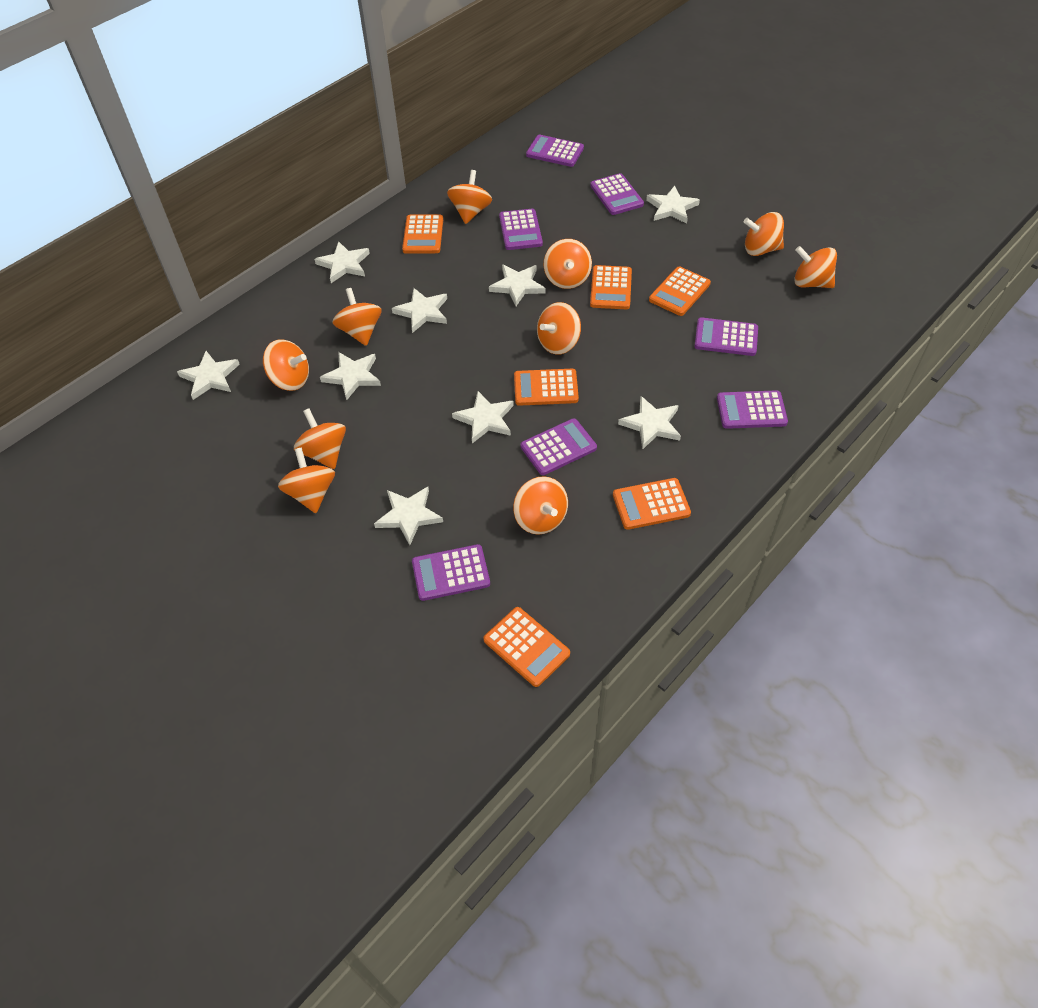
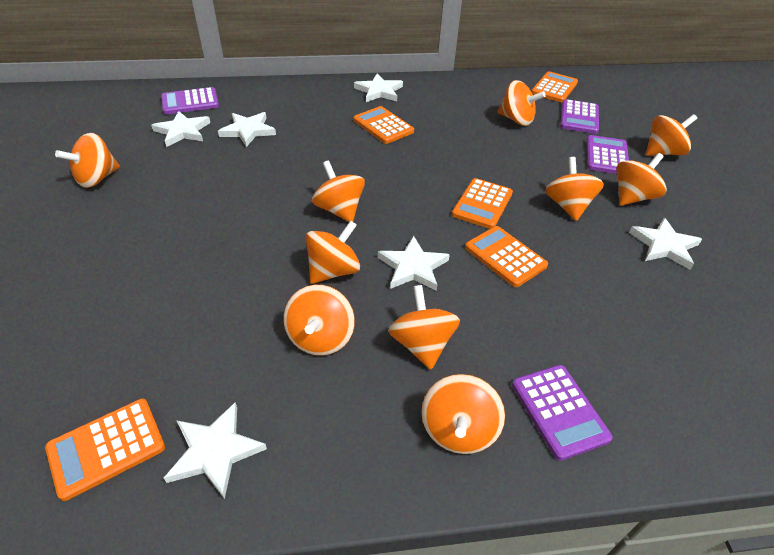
orange calculator: [402,214,443,254] [484,607,570,687] [514,369,579,406] [590,265,632,309] [613,478,691,530] [649,266,711,316] = 6 -> [45,399,165,501] [354,106,414,144] [452,178,513,229] [465,226,548,287] [531,71,578,102] = 5
purple calculator: [412,544,490,601] [499,209,543,250] [521,418,597,475] [526,135,584,167] [590,173,644,215] [694,317,758,356] [717,390,788,429] = 7 -> [161,87,219,114] [512,365,613,461] [560,99,599,134] [586,135,629,174] = 4
white star: [177,351,240,400] [314,241,370,283] [320,352,381,400] [374,487,443,545] [392,288,447,333] [452,391,514,443] [489,264,546,306] [618,396,681,450] [646,186,700,224] = 9 -> [151,111,210,147] [164,402,267,499] [218,112,276,147] [354,74,403,102] [378,236,450,291] [629,218,702,270] = 6

